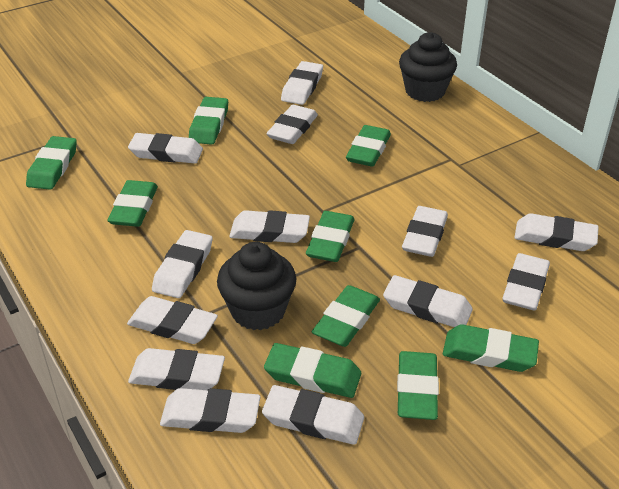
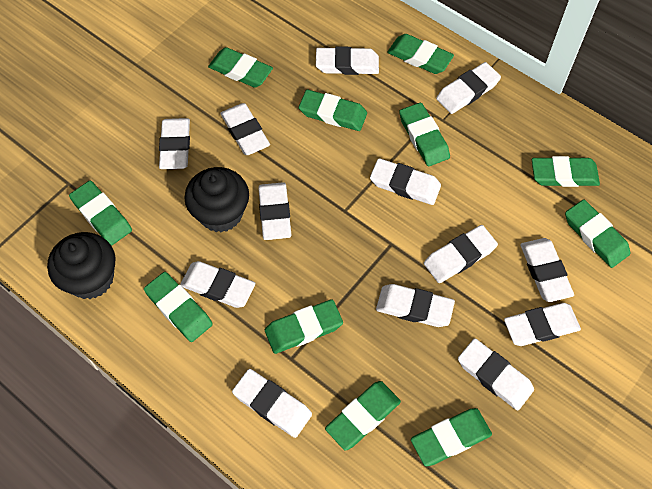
green eraser: [26,136,77,190] [107,180,158,227] [189,97,228,145] [264,343,361,398] [306,211,354,262] [312,285,380,347] [346,125,391,167] [397,351,439,420] [443,324,539,372] = 9 -> [69,181,132,245] [144,272,213,342] [208,47,273,88] [265,299,343,354] [299,90,367,131] [325,381,401,451] [387,34,454,74] [399,103,450,166] [411,408,492,466] [532,156,600,187] [565,199,630,268] = 11

